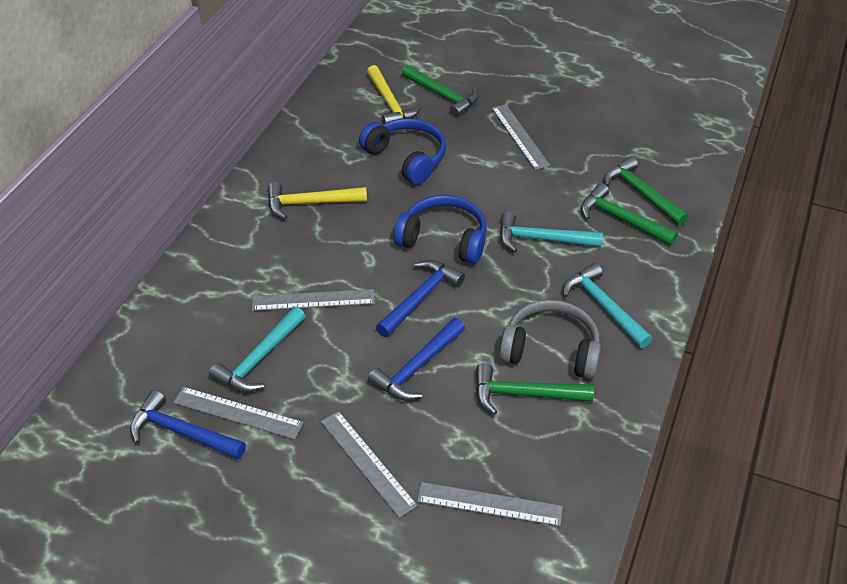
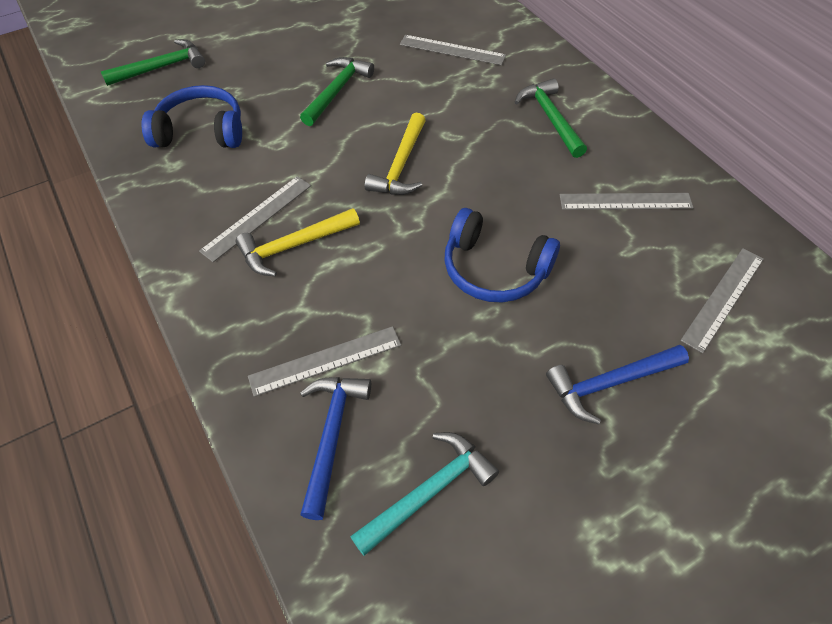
blue hammer: [130,390,246,459] [368,318,465,401] [376,260,465,337] = 3 -> [300,377,371,520] [546,345,689,424] = 2
green hammer: [401,65,479,118] [476,363,594,415] [581,183,678,246] [604,156,689,226] = 4 -> [101,39,205,86] [300,57,374,126] [515,78,587,158] = 3
grey headphones: [499,300,601,379] = 1 -> none = 0
turquoise hammer: [209,307,305,392] [500,212,603,252] [563,263,652,348] = 3 -> [350,432,499,556] = 1

